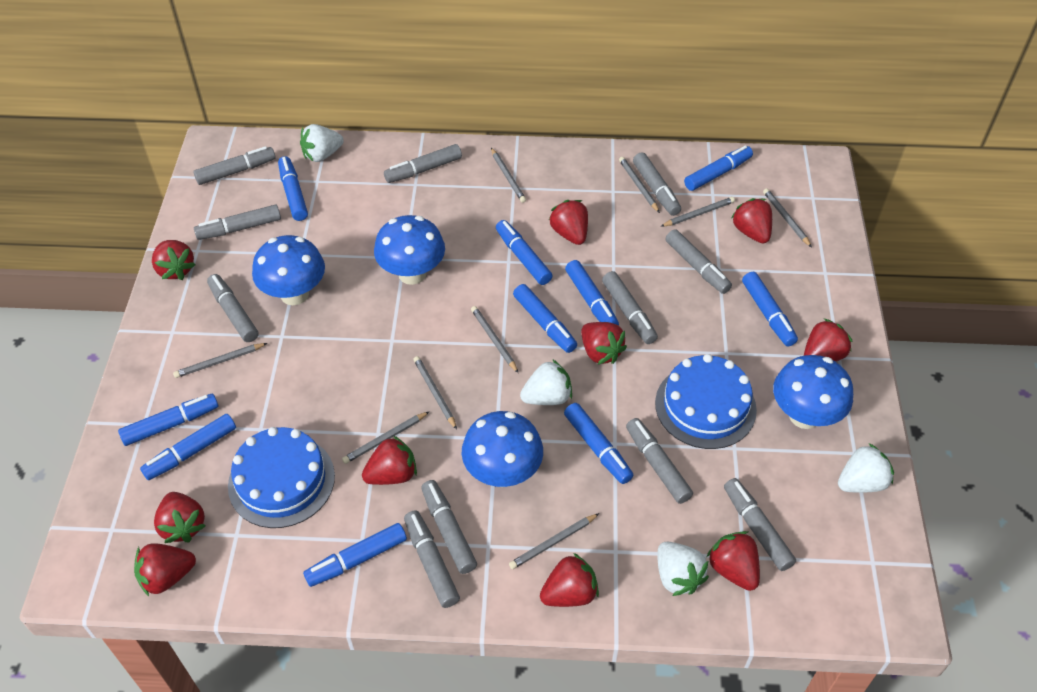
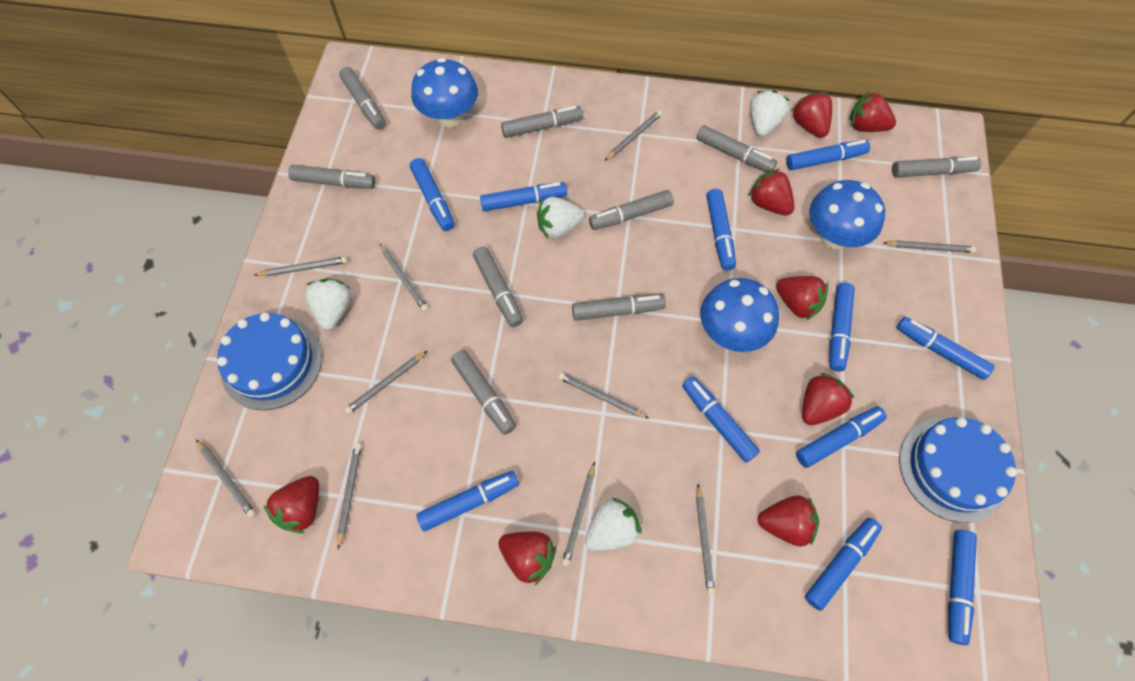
blue marker: [118,394,218,446] [140,414,236,480] [278,156,308,221] [303,523,407,587] [496,220,552,285] [513,284,577,353] [564,403,634,484] [565,260,619,326] [684,145,753,191] [742,272,798,346] = 10 -> [410,158,455,231] [416,471,519,531] [480,182,567,211] [682,376,760,463] [706,189,736,270] [786,140,870,170] [796,406,887,468] [805,518,882,611] [829,283,855,372] [897,317,995,380] [948,530,977,645] = 11
blue mushroom: [252,235,325,305] [374,215,445,285] [461,411,543,487] [773,355,853,429] = 4 -> [411,58,478,128] [700,278,779,352] [809,180,885,249] = 3
grey marker: [193,146,276,185] [194,205,281,240] [207,274,259,342] [384,144,462,183] [404,510,460,608] [421,480,477,574] [602,271,658,344] [626,418,693,504] [633,152,681,216] [665,229,732,294] [724,478,796,571] = 11 -> [288,164,376,189] [339,67,386,129] [451,350,516,435] [473,247,523,327] [501,106,583,138] [572,294,666,321] [589,190,674,230] [696,125,777,172] [892,157,981,177] = 9
grey pencil: [173,343,267,378] [342,411,430,464] [413,356,457,430] [471,306,518,373] [491,148,526,203] [509,513,599,569] [619,157,660,213] [660,197,735,227] [763,189,812,247] = 9 -> [196,440,256,518] [254,257,347,276] [337,443,361,550] [344,351,427,414] [379,243,428,311] [558,373,649,419] [562,462,595,566] [604,110,662,161] [696,484,715,595] [883,240,976,253] = 10
red strawberry: [134,543,196,596] [152,240,195,280] [154,492,206,543] [362,435,417,485] [540,553,599,607] [549,200,588,245] [581,322,627,365] [707,531,760,591] [731,198,772,243] [804,319,853,361] = 10 -> [264,476,319,533] [498,532,556,586] [748,169,794,216] [757,495,819,546] [776,276,828,320] [791,92,832,138] [802,373,855,425] [849,91,896,132] = 8

